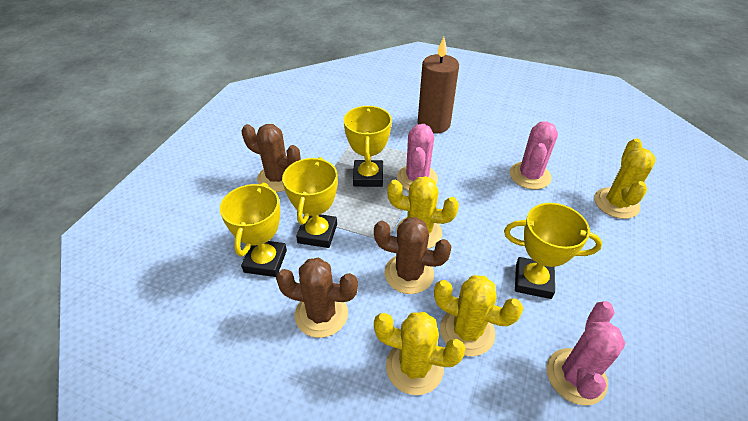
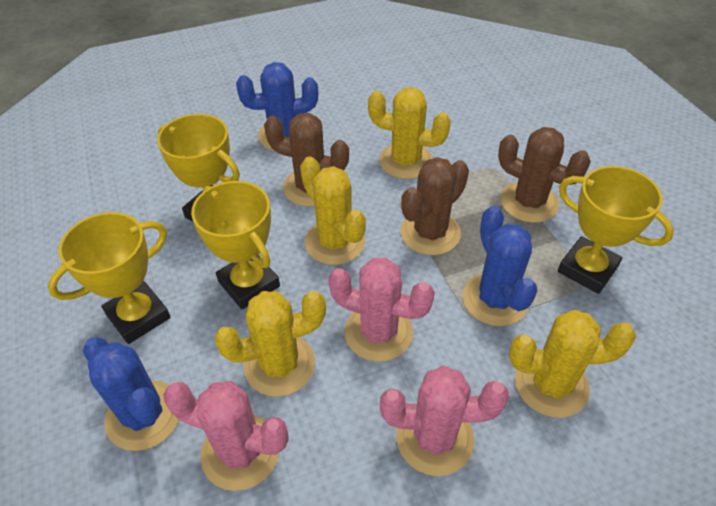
blue cactus: none = 0 -> [83,337,179,451] [236,62,318,151] [463,206,537,326] = 3
brown candle: [418,37,459,134] = 1 -> none = 0

